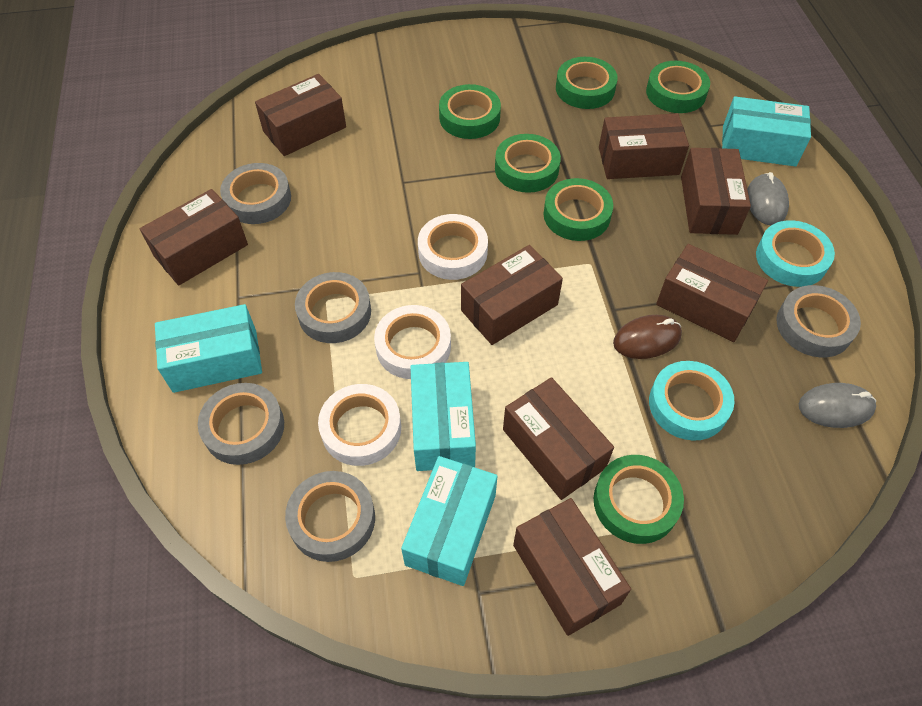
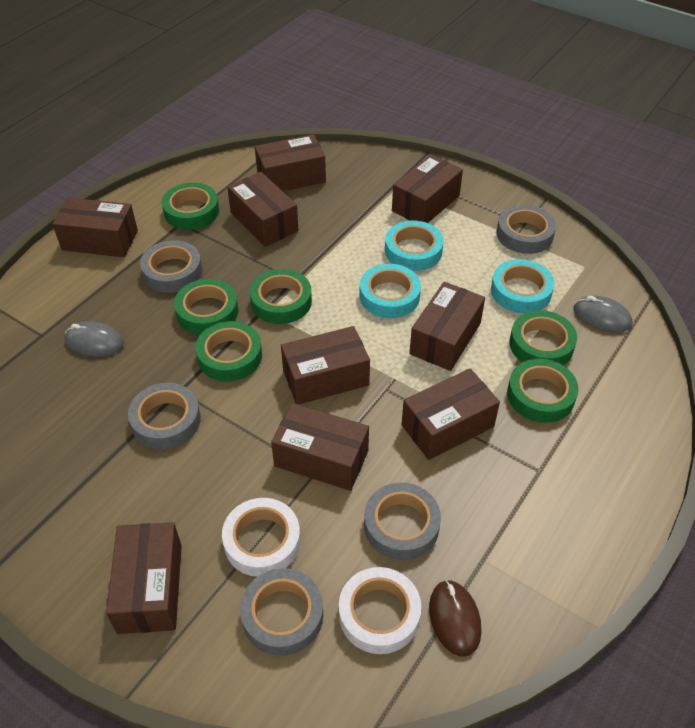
brown box: [140,189,248,286] [255,74,346,156] [461,245,563,345] [503,377,614,500] [513,498,631,636] [599,113,689,179] [656,244,768,342] [681,148,751,235] = 8 -> [53,197,138,257] [106,522,182,634] [227,172,298,247] [255,134,326,191] [271,403,369,491] [281,326,370,405] [392,154,463,223] [402,368,500,460] [409,282,485,371] = 9
turquoise box: [155,304,262,393] [401,456,498,586] [410,362,476,471] [722,96,811,167] = 4 -> none = 0
turquoise tape: [649,361,734,441] [756,220,835,287] = 2 -> [360,264,421,318] [385,221,444,271] [491,259,554,313] = 3
white tape: [318,384,401,466] [374,305,451,379] [418,214,488,280] = 3 -> [222,498,301,577] [339,567,421,654] = 2

